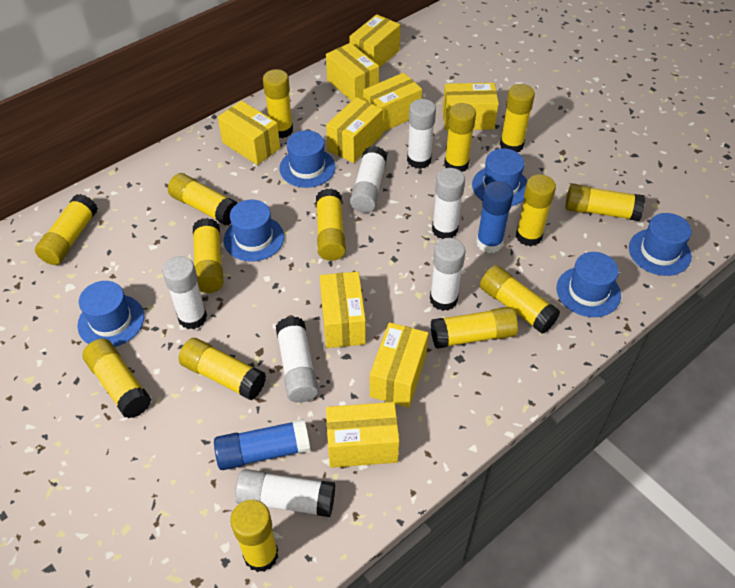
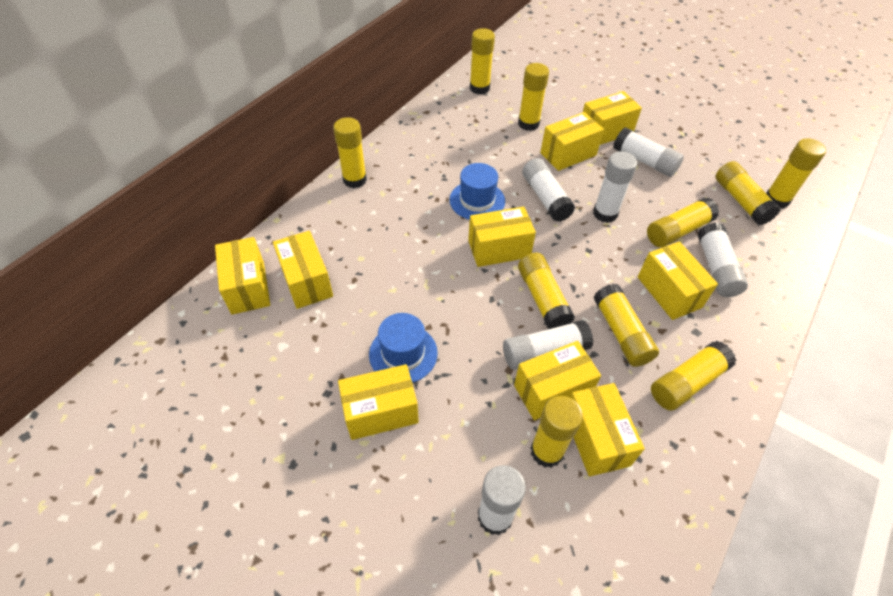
blue glue stick: [214,419,310,470] [476,181,514,253] = 2 -> none = 0
blue hat: [77,281,144,347] [224,199,284,262] [279,130,336,188] [472,149,527,206] [556,252,621,317] [629,213,692,276] = 6 -> [369,313,438,383] [449,163,505,220] = 2
white glue stick: [162,256,207,329] [235,469,335,517] [276,316,319,403] [350,146,387,213] [407,99,436,169] [430,238,465,311] [432,168,465,239] = 7 -> [478,465,526,535] [503,320,593,370] [522,158,575,222] [593,151,637,223] [613,127,684,177] [698,222,748,297] = 6
yellow glue stick: [35,194,98,265] [83,339,151,418] [168,173,238,225] [179,338,266,400] [193,218,223,293] [230,500,278,572] [263,69,293,138] [316,188,346,261] [431,307,518,349] [444,103,476,172] [480,265,560,334] [500,84,535,152] [516,174,556,246] [565,184,645,221] = 14 -> [333,117,367,188] [470,28,495,95] [518,63,549,131] [518,253,575,329] [531,396,583,468] [594,283,659,367] [647,198,719,247] [651,341,736,411] [716,161,781,225] [766,138,826,209] = 10

